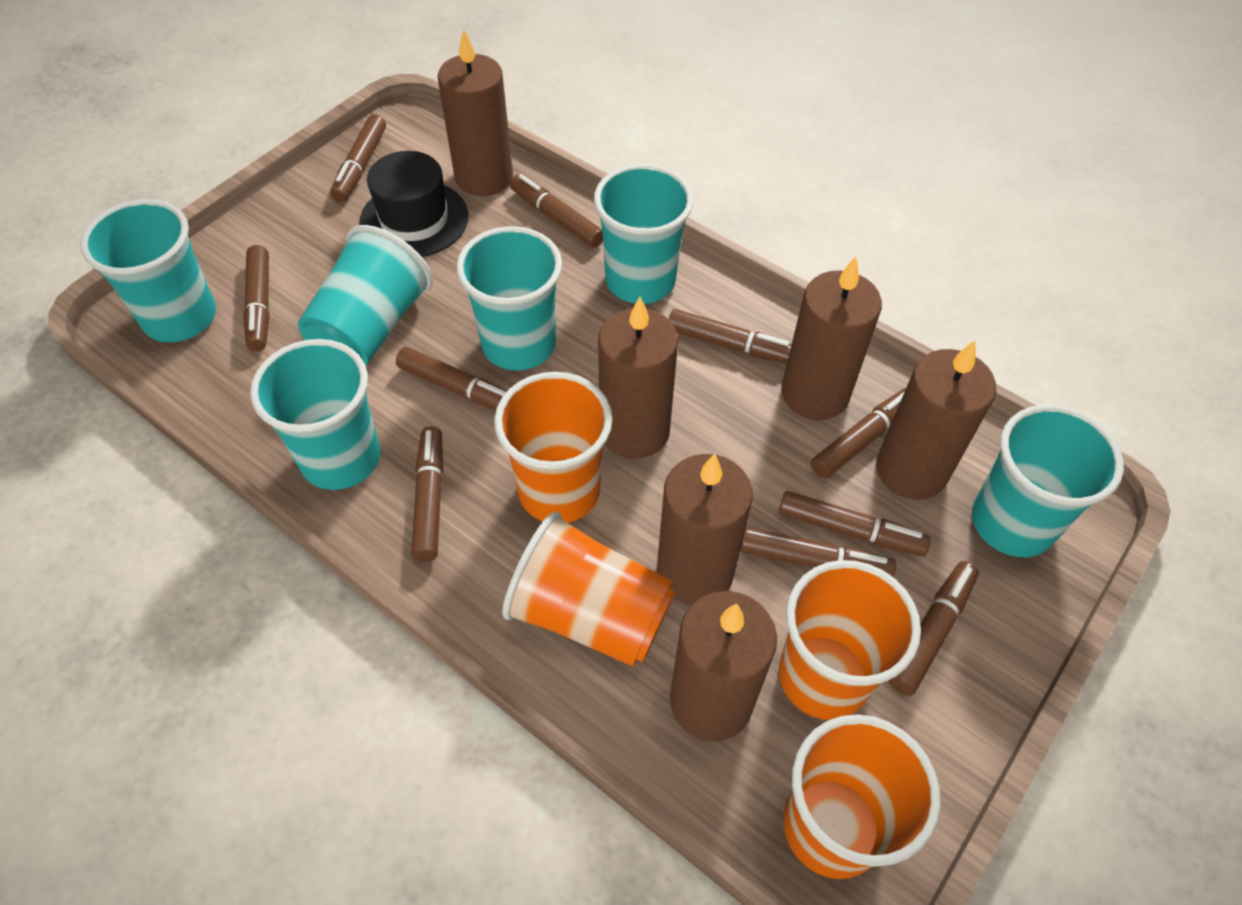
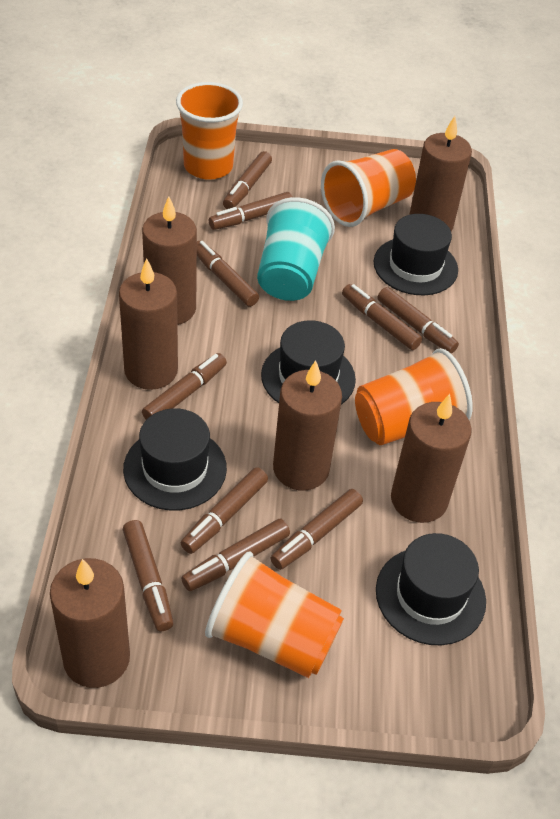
black hat: [359,151,468,257] = 1 -> [123,408,227,511] [261,320,356,405] [374,214,458,295] [376,533,486,645] = 4
turquoise cup: [80,199,216,342] [250,339,381,490] [298,225,433,366] [456,226,562,371] [594,164,694,304] [972,405,1124,557] = 6 -> [257,197,335,301] = 1

